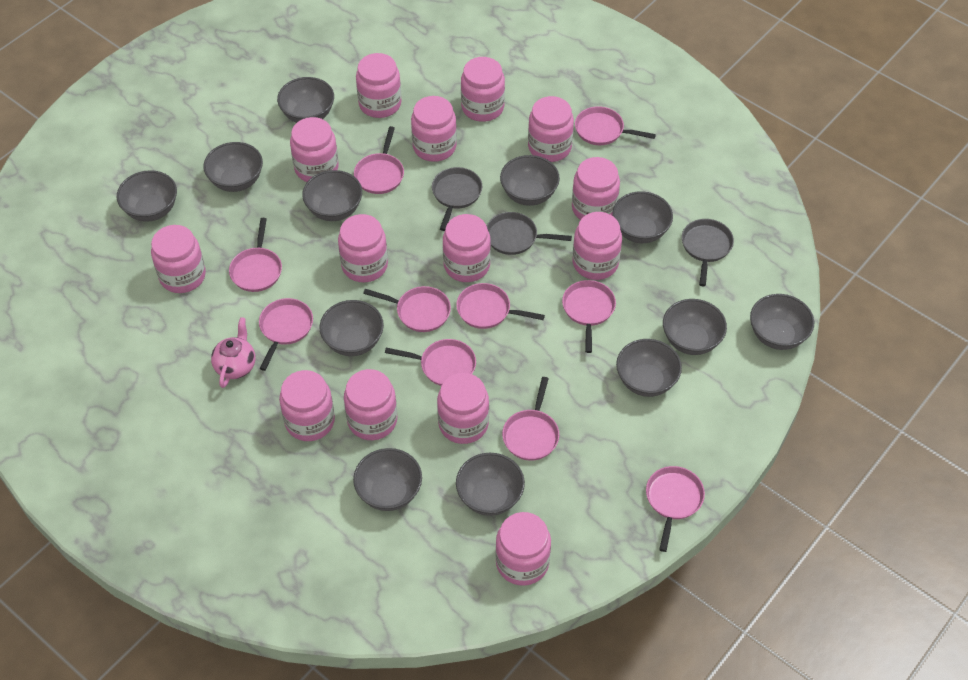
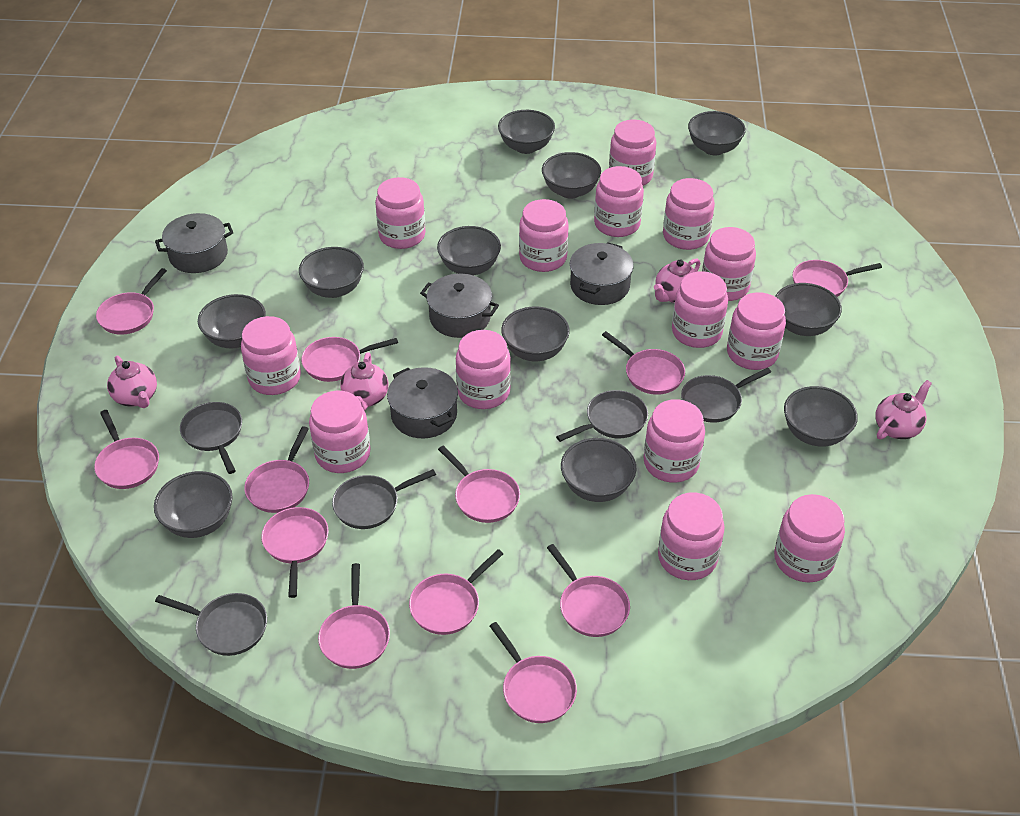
grey bowl: [117,170,177,222] [203,142,263,192] [277,77,334,123] [302,170,362,221] [319,300,384,356] [353,448,422,511] [456,453,525,516] [500,155,560,206] [612,191,673,243] [616,339,682,397] [663,299,727,355] [750,294,814,350] = 12 -> [154,471,233,538] [198,294,266,348] [299,247,364,298] [437,226,501,275] [498,110,555,154] [501,307,570,361] [542,152,601,199] [561,438,636,502] [688,111,746,155] [775,283,842,336] [784,386,858,447] = 11
grey pan: [432,167,482,231] [487,212,572,255] [682,219,734,287] = 3 -> [155,593,267,656] [180,402,242,474] [332,469,436,529] [556,390,648,442] [681,368,771,423] = 5
grey pot: none = 0 -> [155,213,233,273] [387,367,458,439] [420,274,499,338] [570,242,634,305] = 4
pink pan: [229,218,282,292] [259,298,313,371] [354,126,404,194] [363,286,451,332] [385,339,476,386] [456,283,545,329] [502,377,559,461] [562,280,616,353] [575,106,656,145] [646,466,705,552] = 10 -> [94,410,159,489] [96,268,167,334] [244,426,309,513] [261,507,329,598] [301,337,398,382] [318,563,390,669] [409,549,503,635] [438,445,520,523] [490,622,577,723] [547,544,630,637] [602,331,685,395] [793,260,882,297] = 12
pink teapot: [211,317,255,388] = 1 -> [107,356,157,408] [340,352,388,411] [654,258,700,303] [875,380,932,440] = 4

